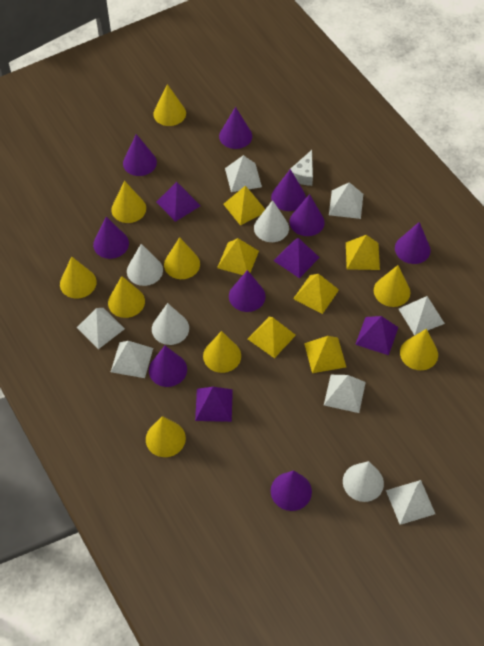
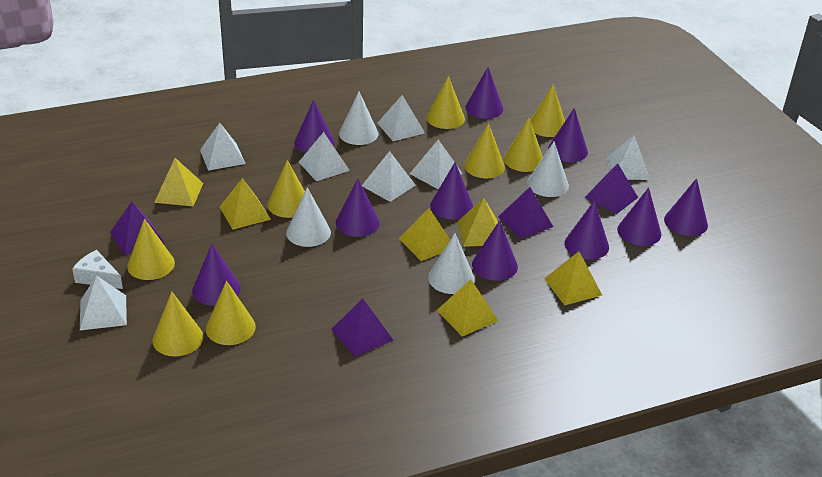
purple cone: [93,217,129,259] [123,134,157,176] [149,346,187,387] [219,107,252,149] [229,270,266,312] [271,169,306,211] [271,470,312,511] [289,194,325,236] [395,222,431,264] = 9 -> [192,244,241,306] [294,100,335,153] [336,179,380,237] [430,162,473,220] [465,67,503,119] [472,220,518,281] [548,108,588,162] [564,200,609,260] [617,187,661,246] [664,178,708,236] = 10
yellow cone: [60,256,96,299] [108,276,145,318] [111,181,146,223] [146,416,186,457] [153,84,186,126] [164,237,200,279] [203,331,241,373] [374,265,410,307] [400,329,438,370] = 9 -> [127,218,175,280] [152,291,203,357] [206,281,256,345] [267,160,305,218] [426,76,465,129] [464,123,505,179] [504,118,543,172] [530,84,565,137] = 8

